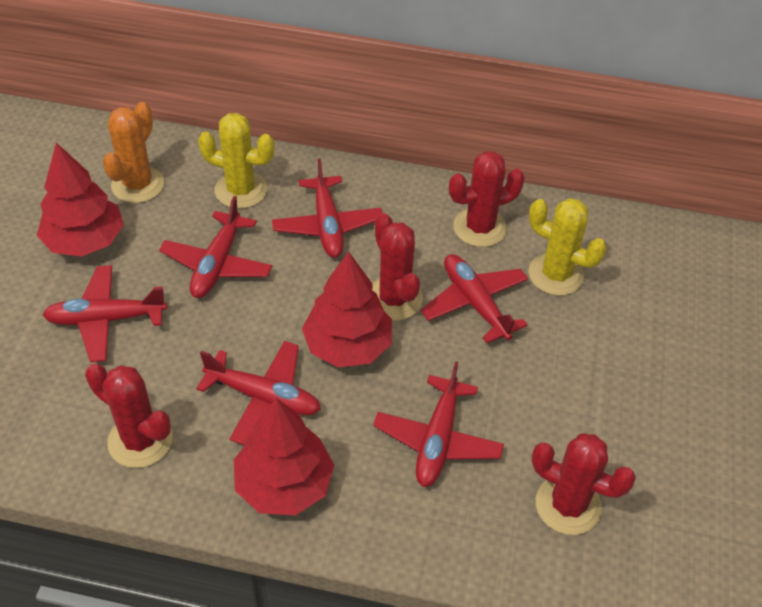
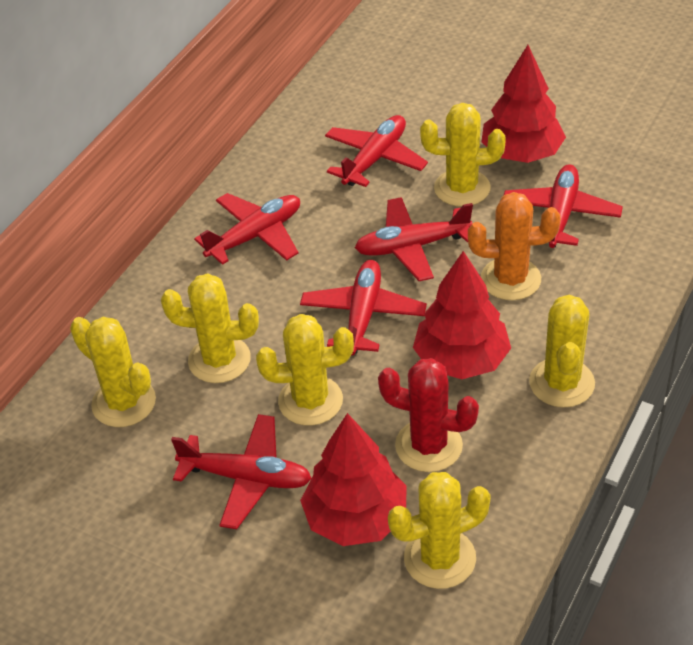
red cactus: [85,363,173,468] [372,213,423,321] [449,151,525,247] [532,433,636,535] = 4 -> [378,358,479,472] = 1
yellow cactus: [198,113,275,209] [529,198,607,296] = 2 -> [70,317,156,427] [161,273,259,383] [256,314,354,426] [388,472,491,589] [420,103,506,207] [529,295,595,408] = 6

